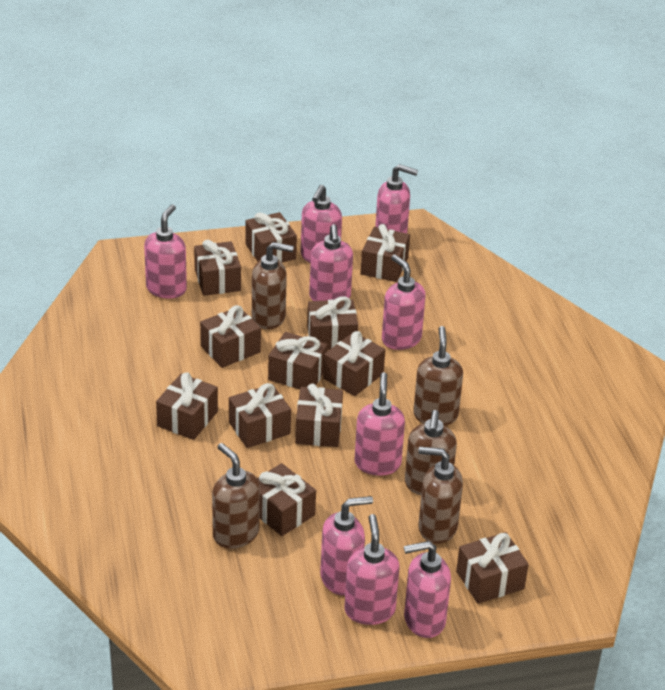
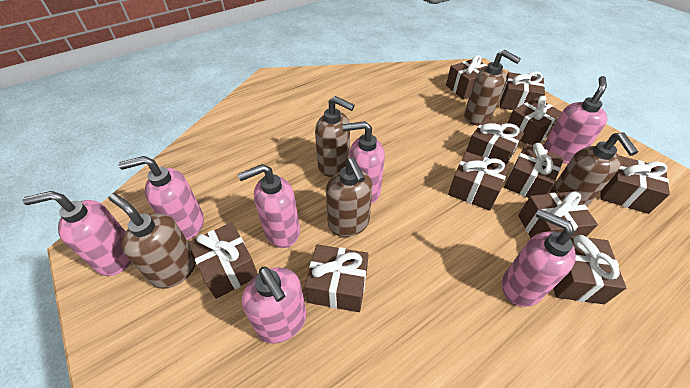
brown gift: [156,372,218,440] [194,240,241,296] [200,305,261,368] [229,383,291,448] [245,212,297,262] [257,463,316,536] [268,332,328,389] [295,384,343,447] [307,296,358,350] [323,331,385,396] [361,224,410,282] [456,532,529,604] = 12 -> [189,222,258,299] [305,244,369,312] [446,55,488,100] [448,152,509,211] [466,118,524,165] [500,71,545,110] [504,143,564,198] [508,96,562,145] [518,191,598,238] [554,235,626,304] [600,156,670,214] = 11
pink soap dispenser: [144,205,187,298] [301,185,342,263] [309,224,353,301] [320,496,373,596] [344,514,399,625] [355,372,405,476] [375,164,418,233] [382,255,426,350] [404,541,451,638] = 9 -> [22,191,131,276] [118,156,204,240] [238,164,300,248] [242,266,307,344] [342,121,385,204] [502,209,576,307] [543,76,607,164] = 7

